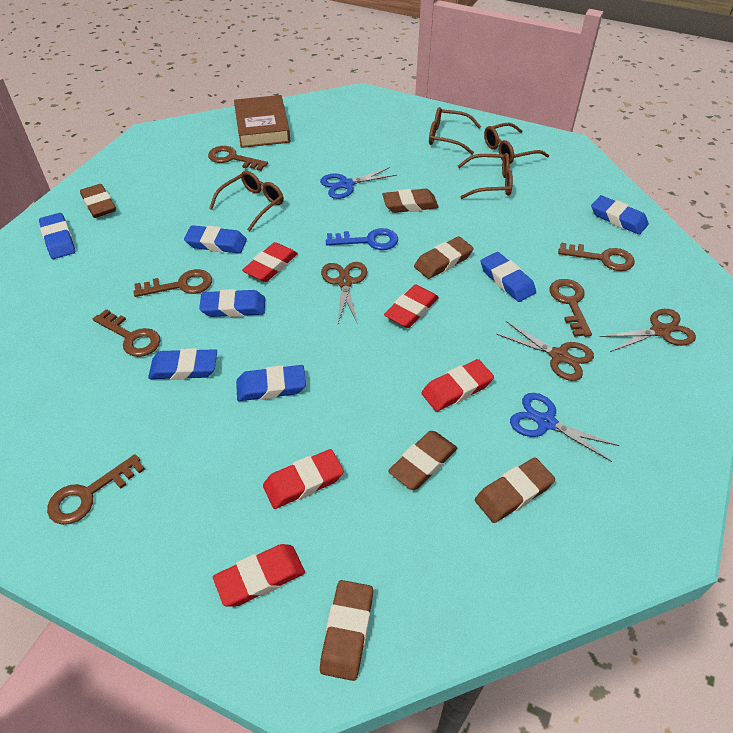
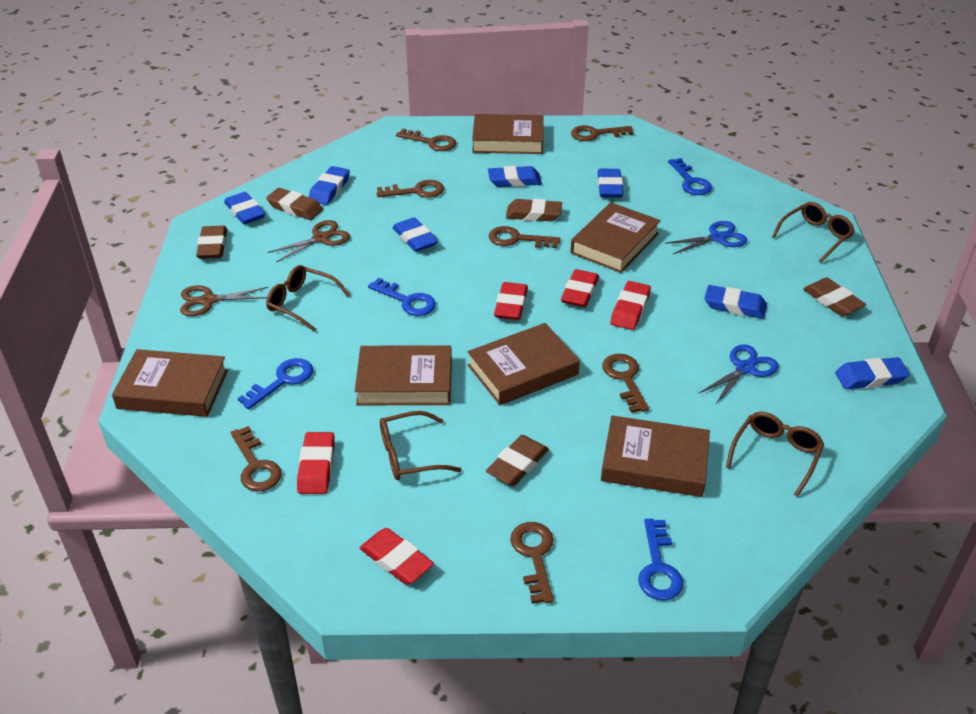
blue key: [326,228,398,250] = 1 -> [238,358,313,409] [368,278,436,316] [638,519,684,601] [668,158,712,195] = 4
brown book: [234,95,290,148] = 1 -> [112,349,228,417] [355,345,452,405] [467,323,580,405] [472,114,544,154] [571,202,661,273] [601,415,710,497] = 6
brown eraser: [80,184,116,218] [320,580,373,681] [382,189,439,213] [388,431,457,490] [414,236,474,279] [475,457,555,523] = 6 -> [196,226,227,259] [266,188,323,220] [486,435,549,486] [506,199,562,221] [803,278,866,316] = 5
brown key: [47,454,145,525] [93,309,161,357] [133,269,212,297] [208,146,268,171] [550,279,592,337] [558,242,635,271] = 6 -> [231,426,282,491] [376,180,444,198] [396,129,456,151] [489,226,560,248] [510,522,554,604] [571,125,634,141] [602,354,649,413] = 7
brown scissors: [321,262,367,324] [496,321,594,381] [600,309,696,352] = 3 -> [180,285,268,316] [267,220,350,262] = 2

